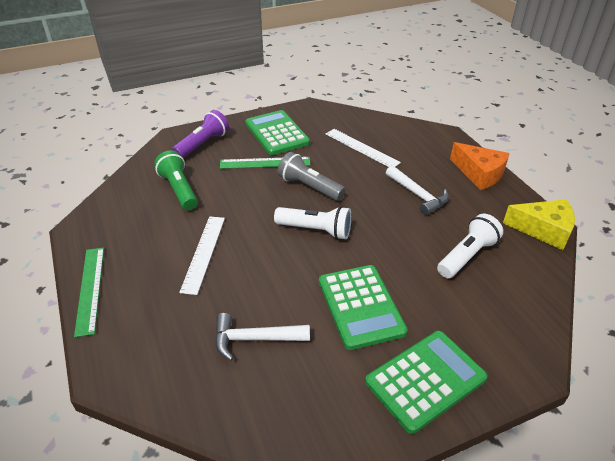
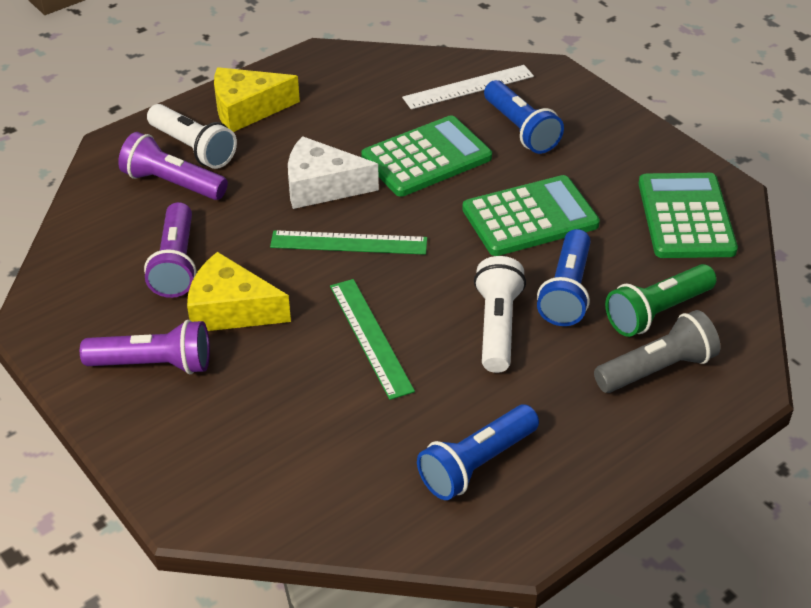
blue flashlight: none = 0 -> [417,405,539,500] [484,80,564,154] [537,229,591,326] = 3
orange cheese: [450,142,510,190] = 1 -> none = 0
purple flashlight: [172,110,229,158] = 1 -> [80,320,210,374] [118,132,228,200] [144,202,196,298] = 3
white cheese: none = 0 -> [288,136,379,209] = 1
white hammer: [215,313,310,361] [386,166,449,215] = 2 -> none = 0
white ruler: [179,216,225,295] [326,129,401,167] = 2 -> [402,65,534,109] = 1
yellow cheese: [503,199,575,250] = 1 -> [187,252,291,331] [214,67,300,132] = 2

